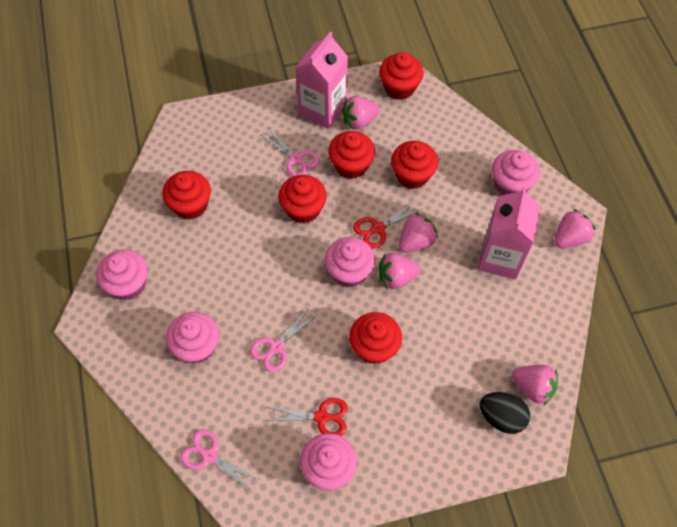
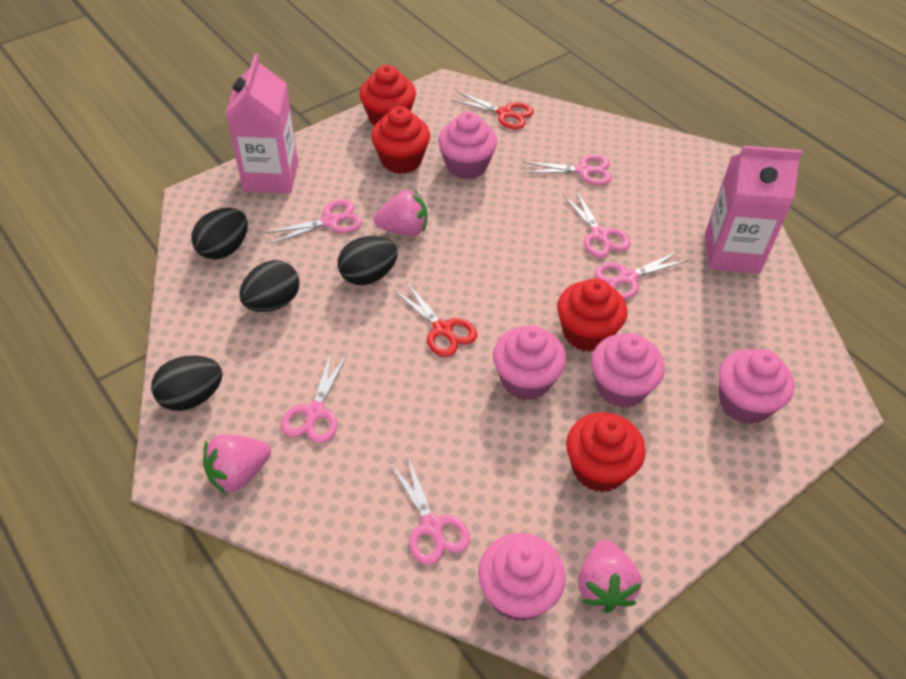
black egg: [480,392,530,434] = 1 -> [151,355,222,411] [191,208,248,260] [239,260,300,312] [338,236,398,285] = 4
pink scissors: [180,429,261,490] [250,307,318,372] [261,128,319,176] = 3 -> [265,200,362,244] [281,352,348,443] [390,457,470,565] [523,154,612,185] [563,190,631,257] [594,251,689,300] = 6
pink strawberry: [342,96,380,130] [379,253,421,289] [398,213,438,253] [512,365,558,405] [554,209,596,248] = 5 -> [203,435,271,495] [374,189,427,236] [578,539,642,613] = 3
red cupcake: [162,171,211,220] [278,175,327,224] [328,131,375,179] [349,312,402,364] [379,52,424,100] [391,141,438,189] = 6 -> [360,65,416,125] [371,106,430,174] [557,278,627,352] [566,412,645,492] = 4

